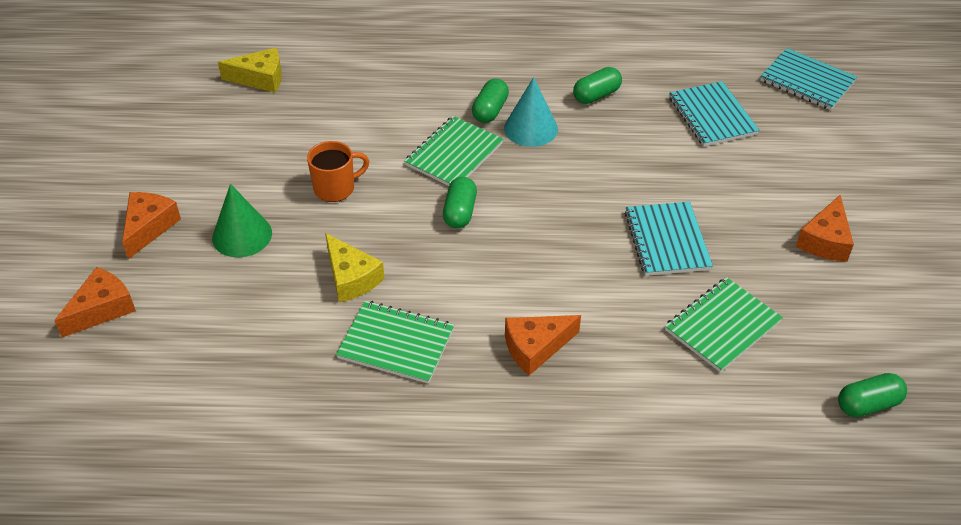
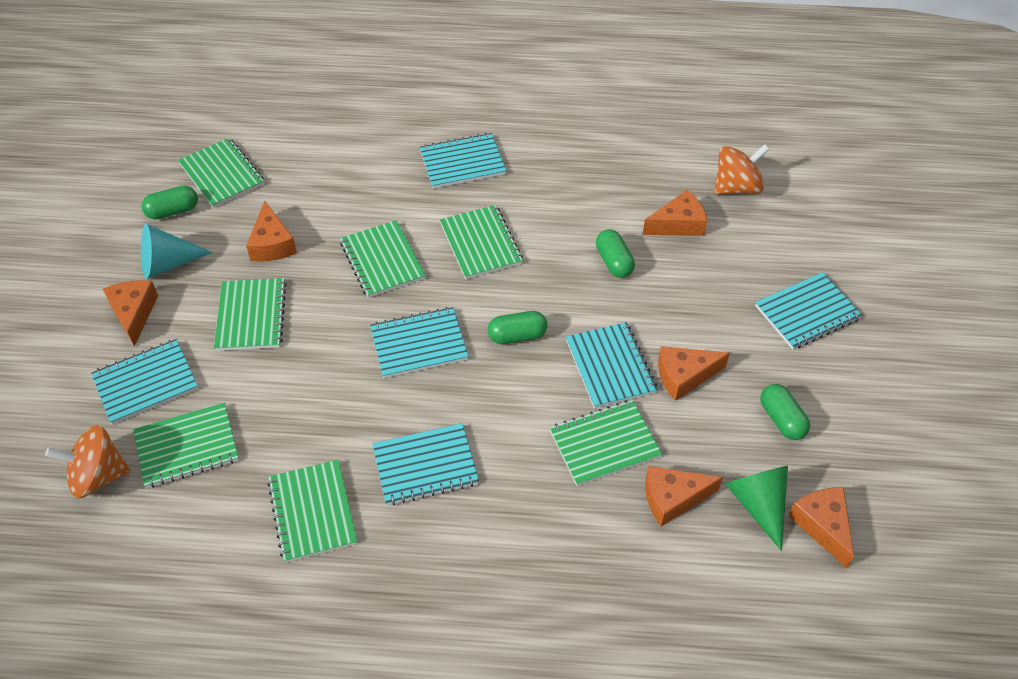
green notebook: [336,301,454,384] [405,116,503,186] [665,277,783,372] = 3 -> [133,403,239,488] [178,138,264,208] [214,278,287,351] [267,460,357,563] [340,220,426,298] [440,205,523,279] [550,400,662,486] = 7
orange cheese: [54,267,136,337] [122,192,181,259] [505,315,581,376] [796,195,854,262] = 4 -> [103,280,158,347] [246,200,297,261] [643,190,707,236] [645,466,723,527] [658,346,730,401] [788,487,854,568] = 6
orange mug: [307,141,369,202] = 1 -> none = 0
orange spinning top: none = 0 -> [45,425,131,498] [714,144,770,195] = 2
turquoise notebook: [625,202,713,276] [669,81,760,146] [760,48,857,110] = 3 -> [91,339,198,424] [370,307,469,378] [372,423,479,505] [420,133,507,189] [566,322,658,408] [755,272,862,350] = 6
yellow cheese: [218,48,282,93] [325,233,385,302] = 2 -> none = 0

